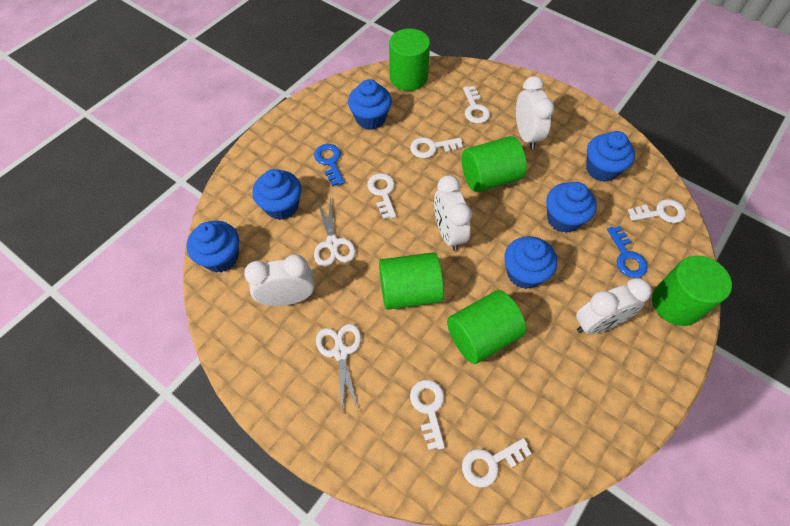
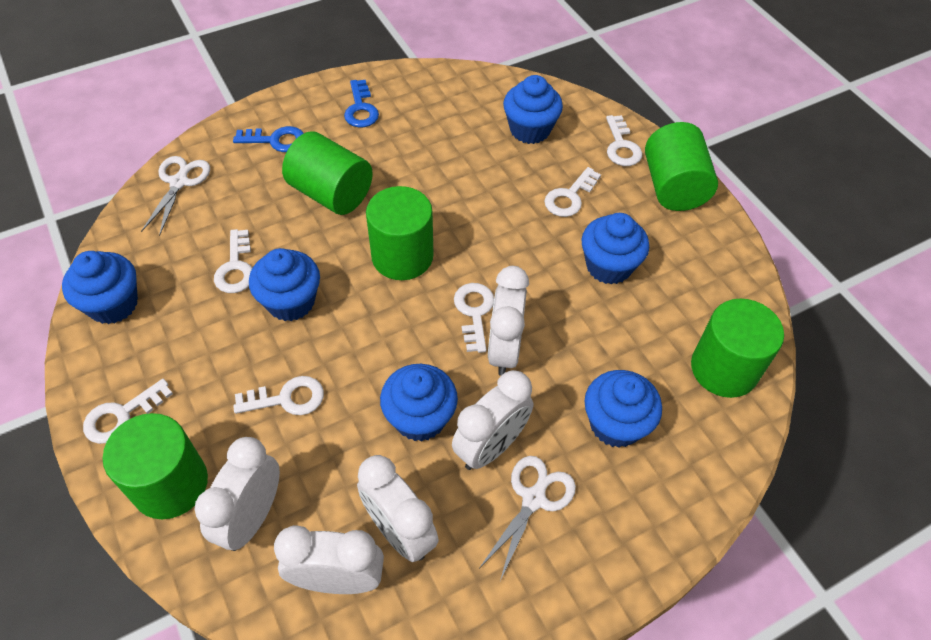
white clock: [244,254,314,306] [434,175,472,251] [516,76,554,149] [576,278,652,334] = 4 -> [195,437,280,551] [274,525,384,594] [357,455,439,562] [452,370,534,470] [488,266,529,376] = 5

